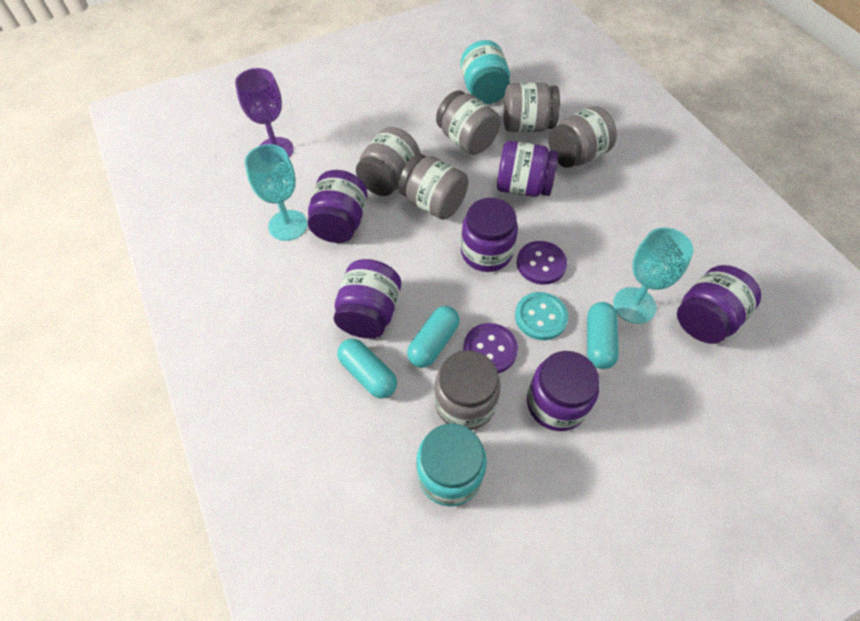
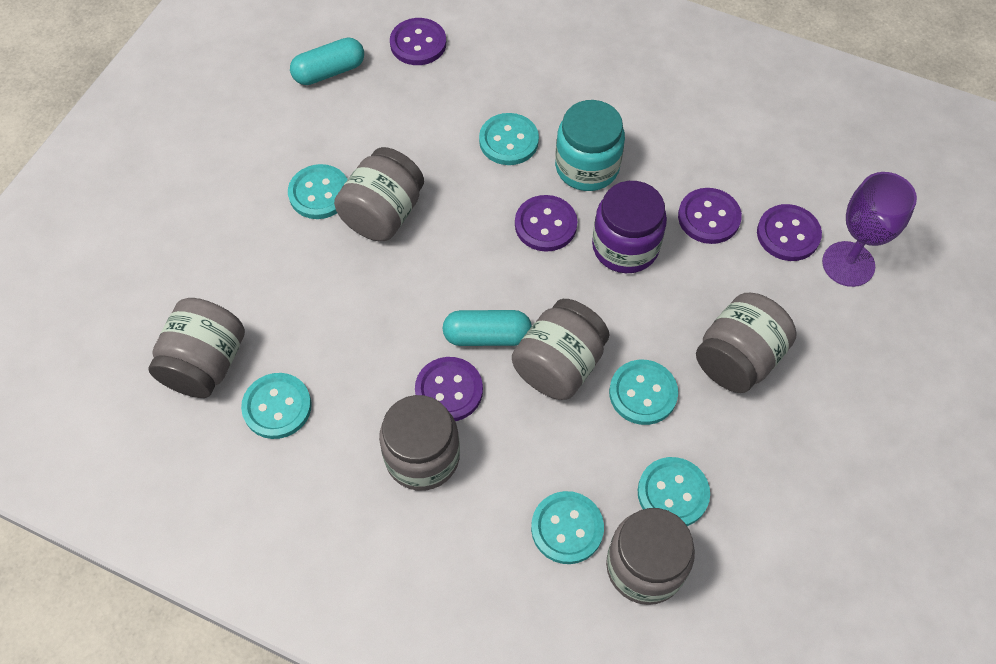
purple button: [463,323,518,373] [517,241,567,285] = 2 -> [390,18,446,65] [415,357,483,421] [515,195,577,252] [678,188,742,244] [757,204,822,261] = 5
purple jar: [308,170,367,243] [334,259,401,339] [461,198,518,272] [497,141,559,197] [527,351,600,431] [677,265,761,344] = 6 -> [592,181,667,273] = 1
turquoise button: [515,292,568,340] = 1 -> [241,373,312,439] [288,164,348,219] [479,113,539,165] [531,491,604,564] [609,360,678,425] [638,457,710,526] = 6
turquoise capsule: [337,339,397,398] [407,306,460,368] [587,302,619,369] = 3 -> [290,37,364,85] [442,310,532,346] = 2
turquoise goblet: [245,144,307,241] [613,227,693,324] = 2 -> none = 0
turquoise jar: [416,423,487,506] [461,40,510,104] = 2 -> [555,100,625,191] = 1

